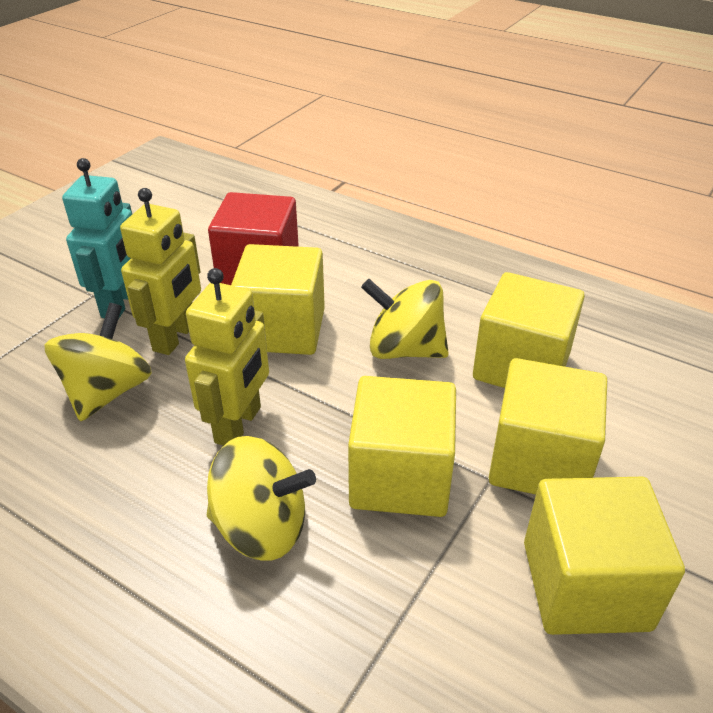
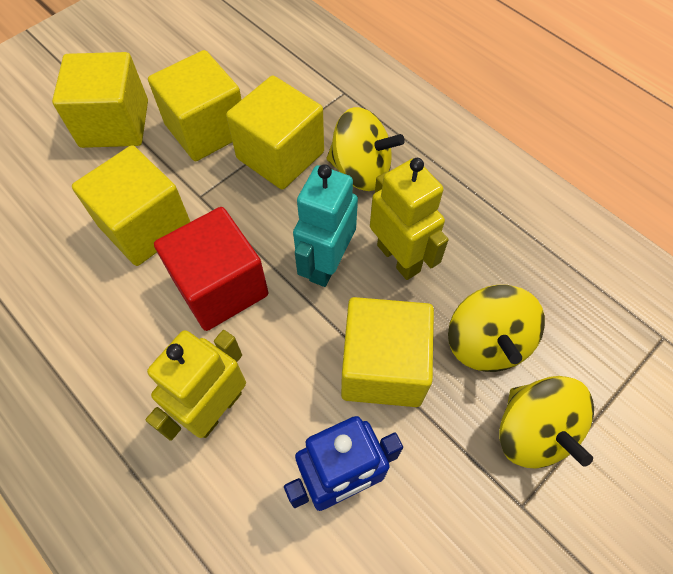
blue robot: none = 0 -> [284,416,403,511] = 1

